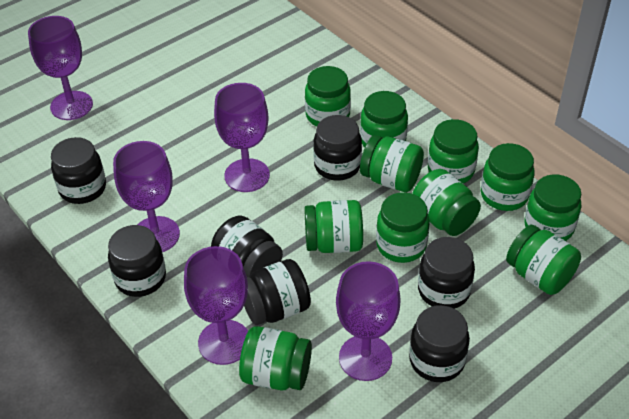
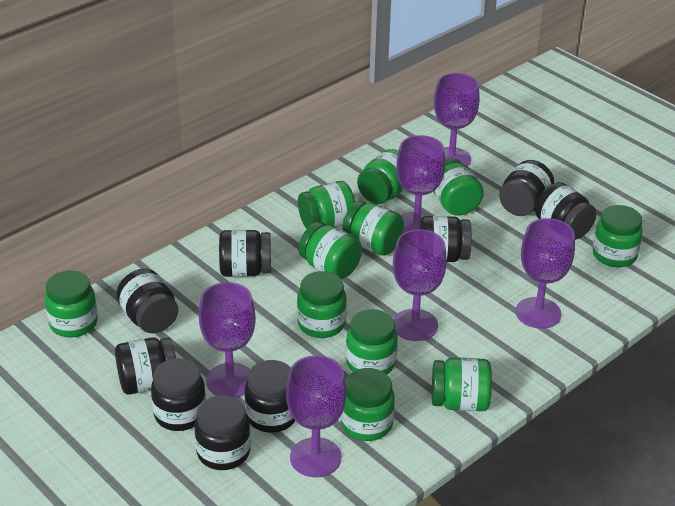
black jar: [51,137,106,204] [108,225,166,297] [211,216,283,277] [244,259,311,325] [313,115,362,181] [409,305,470,382] [418,237,475,309] = 7 -> [115,337,176,395] [116,269,178,334] [151,358,206,431] [195,395,251,470] [219,230,271,277] [245,360,295,433] [419,216,472,262] [499,160,554,216] [535,182,597,240] = 9
purple goblet: [28,16,93,120] [113,141,180,252] [184,246,248,365] [214,83,270,192] [336,261,401,381] = 5 -> [199,282,256,398] [286,355,346,477] [393,229,447,341] [396,135,445,234] [434,73,479,167] [515,218,575,329] = 6

